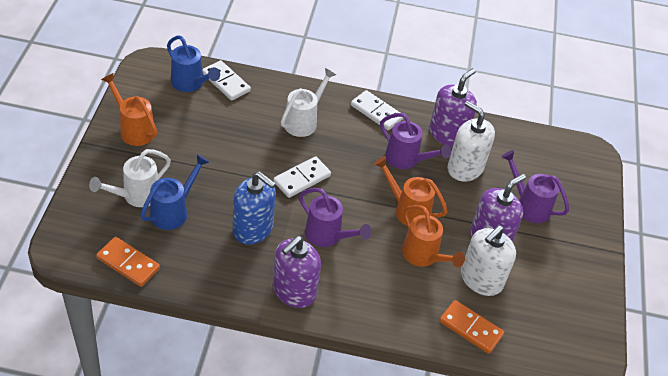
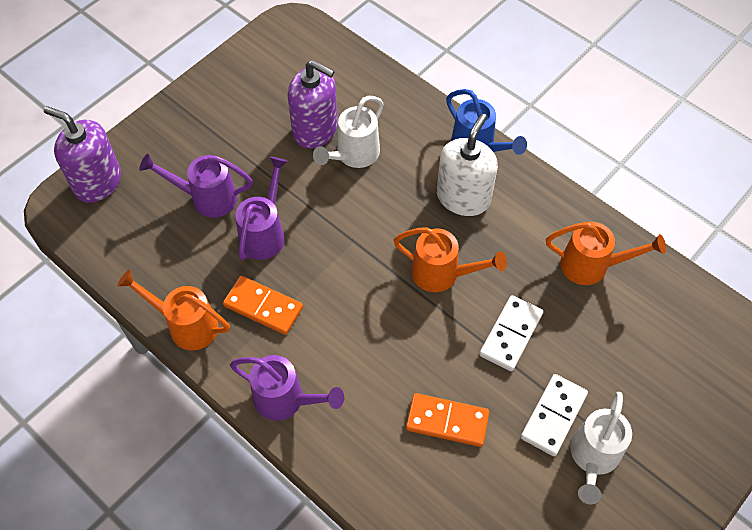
blue soap dispenser: [233,172,276,245] = 1 -> none = 0
blue watering can: [140,154,209,230] [167,35,220,92] = 2 -> [446,89,527,155] = 1
purple soap dispenser: [273,236,321,308] [429,68,477,147] [470,174,526,242] = 3 -> [44,106,121,203] [287,60,338,149] = 2
white domino: [202,60,251,101] [273,156,331,198] [351,90,403,130] = 3 -> [479,295,543,371] [521,374,588,456] = 2
white soap dispenser: [448,101,495,181] [461,226,516,296] = 2 -> [437,114,498,216] = 1

